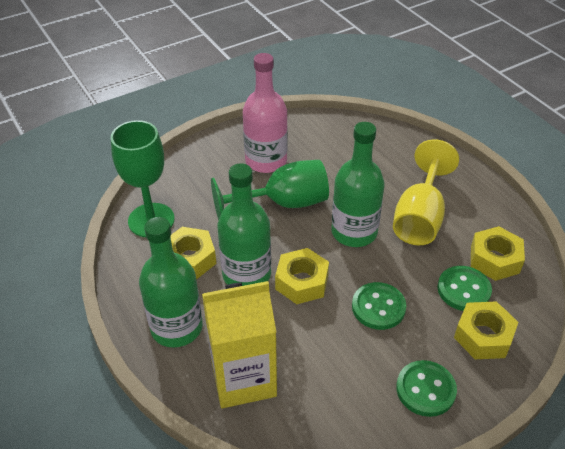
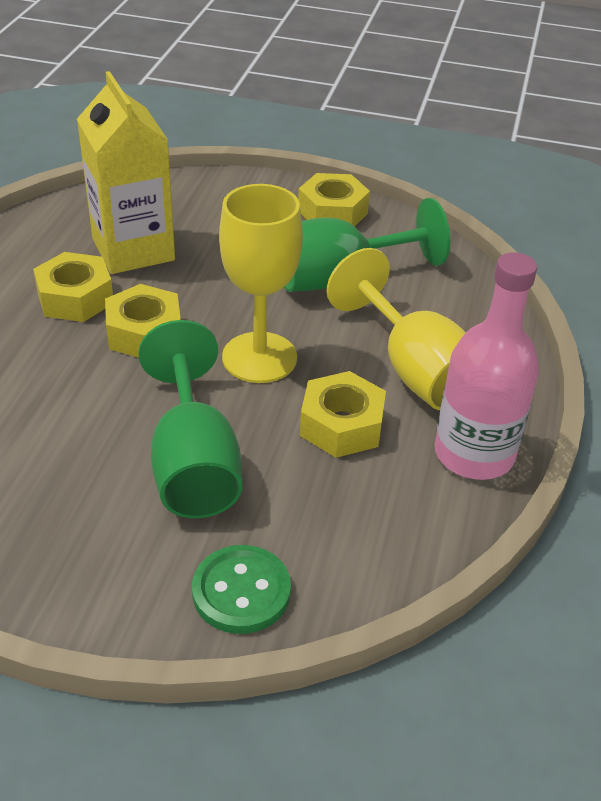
green bottle: [139,217,203,348] [217,163,271,286] [331,122,385,247] = 3 -> none = 0
green button: [352,282,406,330] [396,360,457,417] [437,266,492,311] = 3 -> [192,545,291,634] = 1
yellow goblet: [393,139,459,245] = 1 -> [219,184,303,383] [327,248,466,410] = 2

